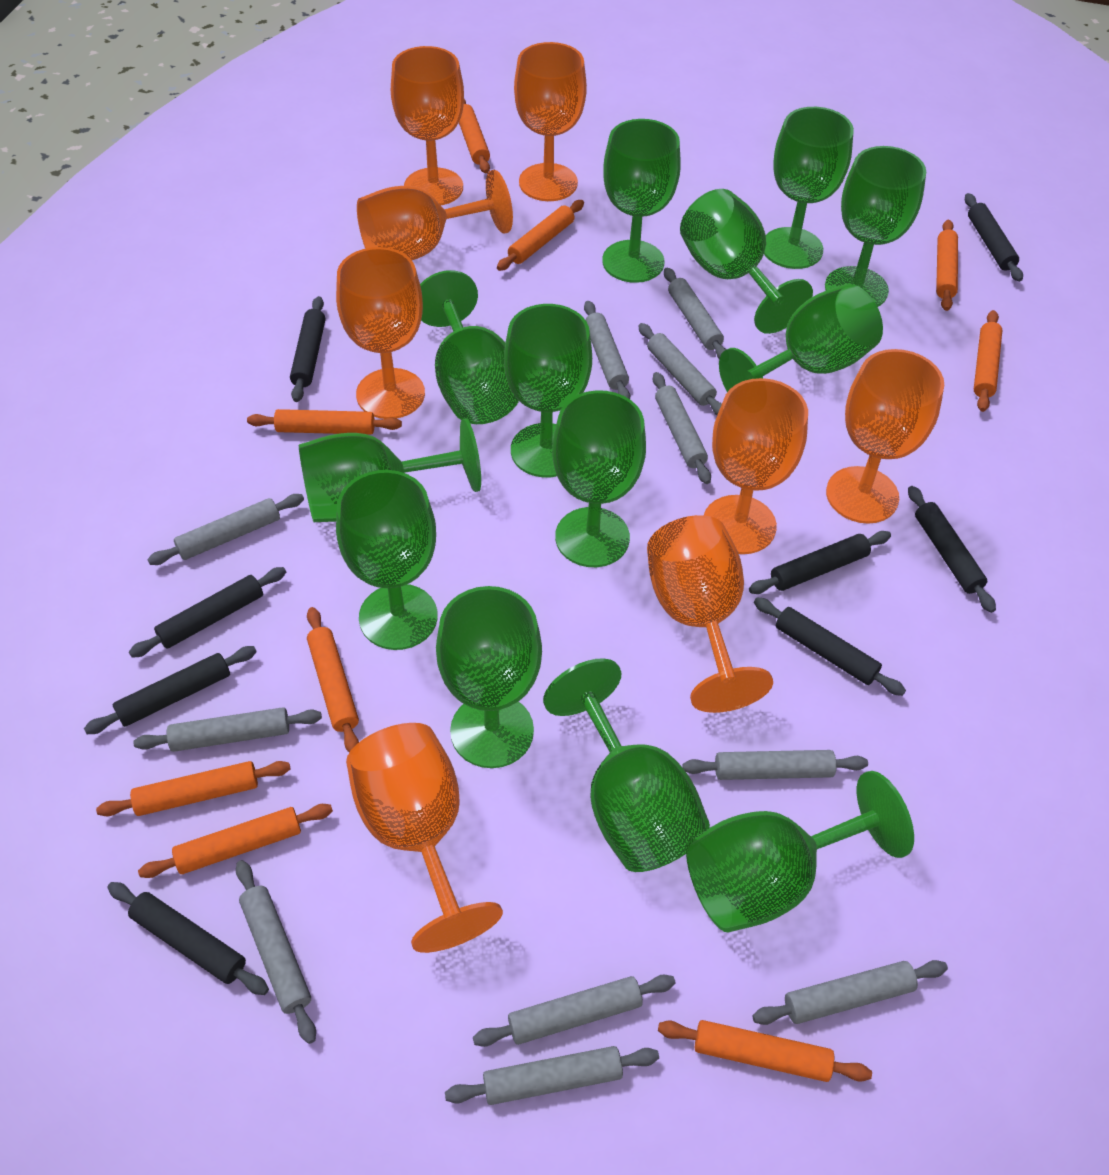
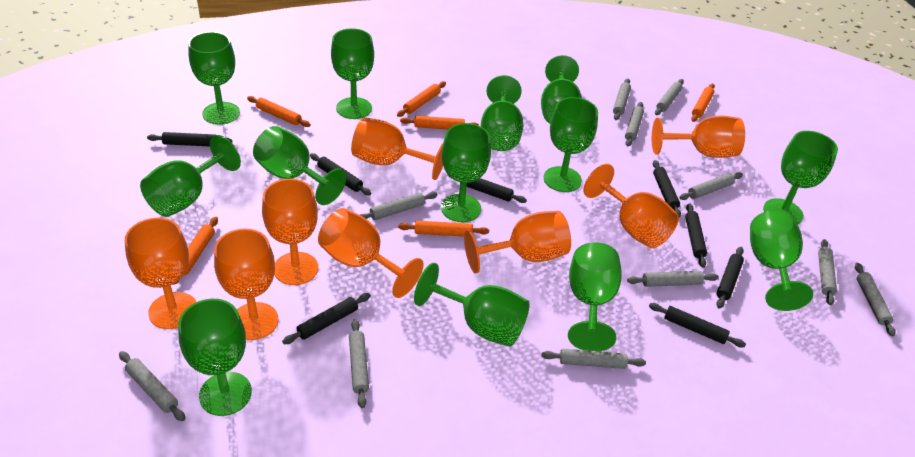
orange rolling pin: [96,761,291,816] [138,804,333,878] [247,409,402,435] [307,607,359,752] [459,99,490,173] [497,200,584,271] [658,1020,872,1082] [936,220,958,311] [974,310,1002,412] = 9 -> [172,217,218,285] [247,96,311,127] [397,81,446,117] [398,221,489,236] [400,116,479,129] [691,84,715,122] = 6

